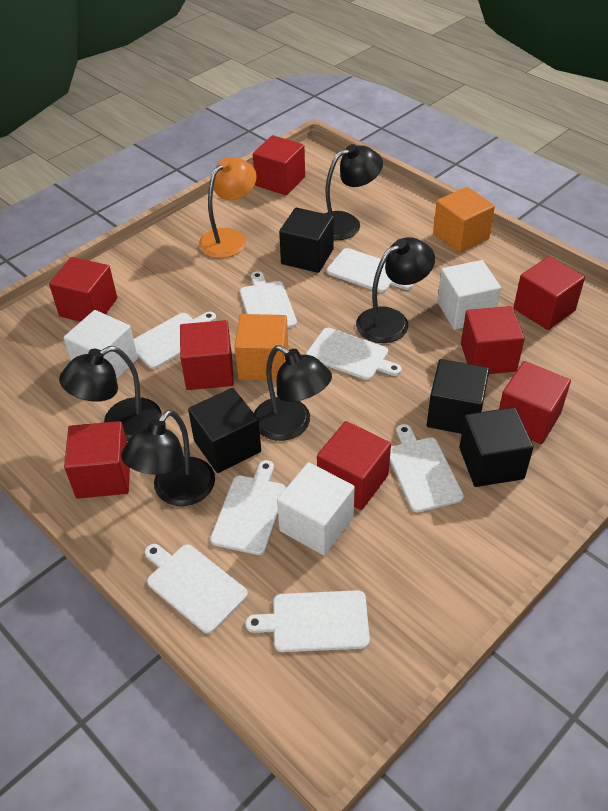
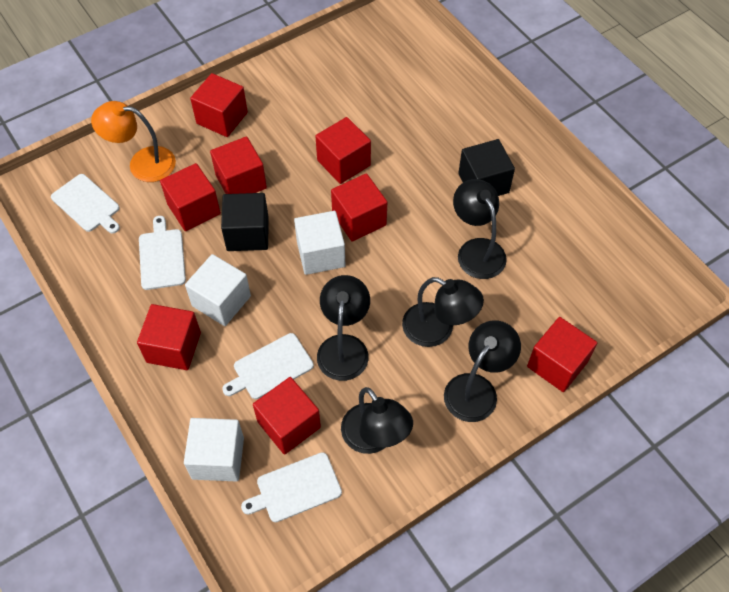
black cube: [188,388,261,473] [279,207,334,273] [427,359,489,434] [459,407,534,487] = 4 -> [221,193,269,251] [458,139,515,196] = 2
orange cube: [234,314,289,381] [433,187,495,253] = 2 -> none = 0
white cutting board: [134,312,216,369] [145,544,248,634] [210,460,286,555] [240,271,297,328] [245,590,370,652] [306,328,402,380] [327,248,413,293] [390,424,464,513] = 8 -> [51,174,120,234] [139,216,186,290] [222,333,314,399] [241,452,342,522] = 4

